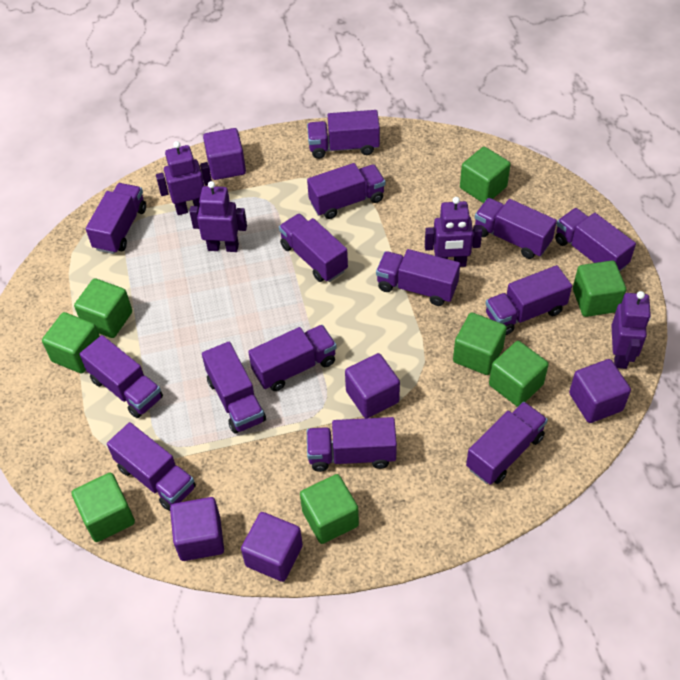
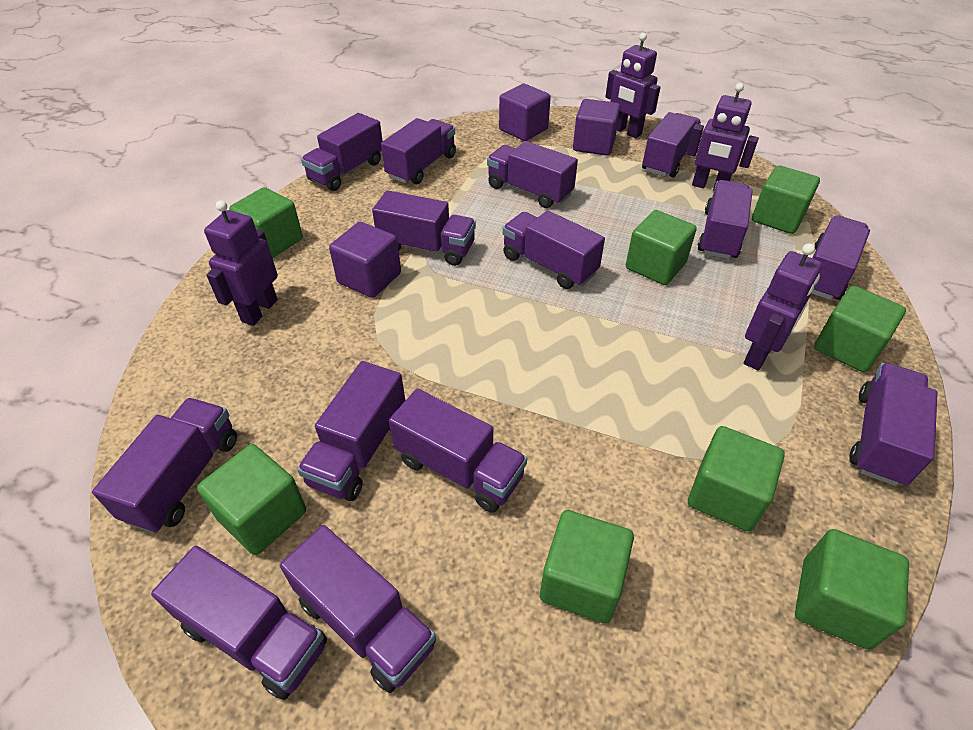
purple cube: [170,497,224,561] [203,128,246,180] [241,512,303,582] [345,353,400,418] [569,359,631,423] = 5 -> [329,222,401,298] [499,84,551,141] [573,99,620,156] = 3

